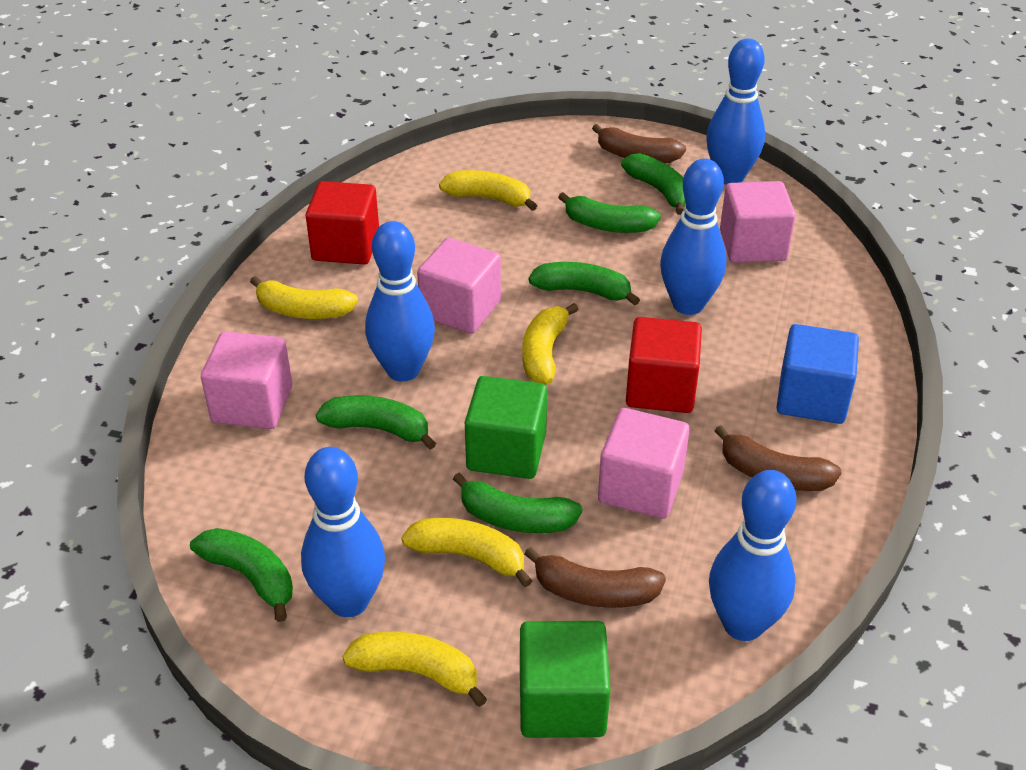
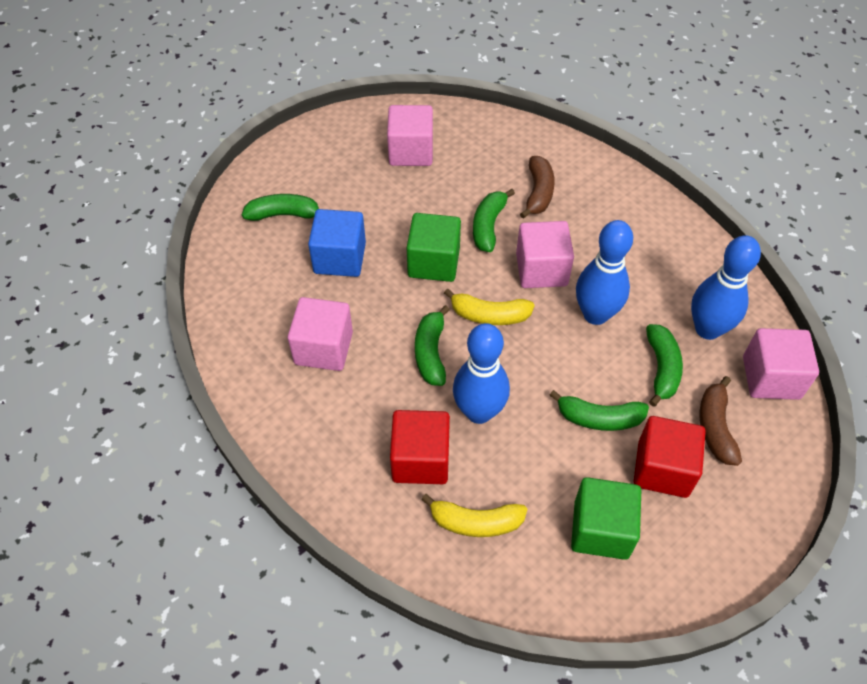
blue bowling pin: [301,447,385,617] [365,221,435,382] [660,159,726,315] [706,39,765,185] [709,470,797,641] = 5 -> [453,323,510,424] [576,220,633,325] [691,235,761,340] = 3
brown banana: [524,547,666,608] [592,124,686,163] [715,425,842,491] = 3 -> [520,156,555,219] [700,376,742,466] = 2
green banana: [190,528,293,622] [316,395,436,449] [453,473,582,533] [529,262,640,306] [558,192,661,233] [621,153,686,215] = 6 -> [242,194,319,221] [415,305,450,386] [473,189,515,252] [550,390,649,431] [646,324,683,407] = 5
yellow banana: [250,276,358,319] [342,631,487,707] [401,518,533,587] [439,170,537,211] [523,303,579,384] = 5 -> [421,494,527,537] [444,289,535,325] = 2

